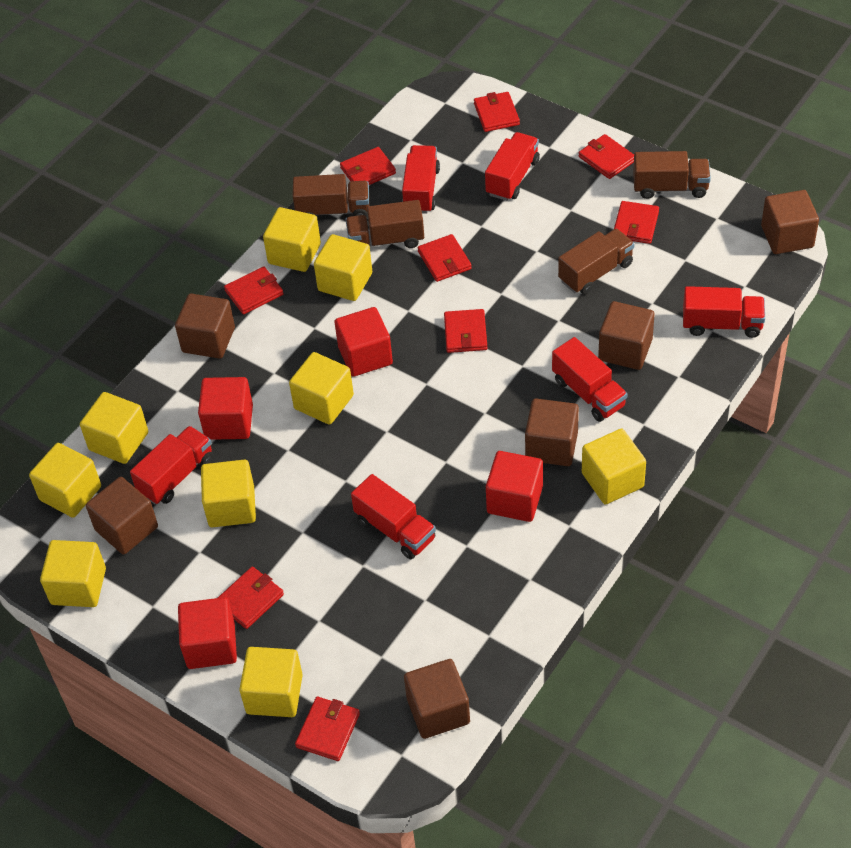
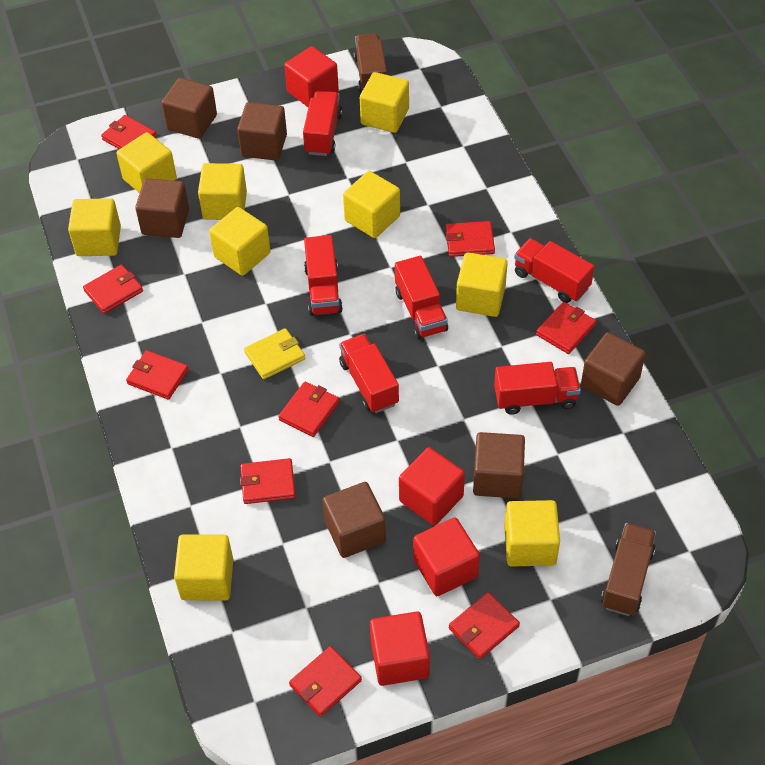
brown truck: [293,174,369,217] [346,200,424,248] [558,229,634,294] [633,151,711,199] = 4 -> [353,33,387,93] [601,523,656,616] = 2
yellow wallet: none = 0 -> [244,328,305,379] = 1

